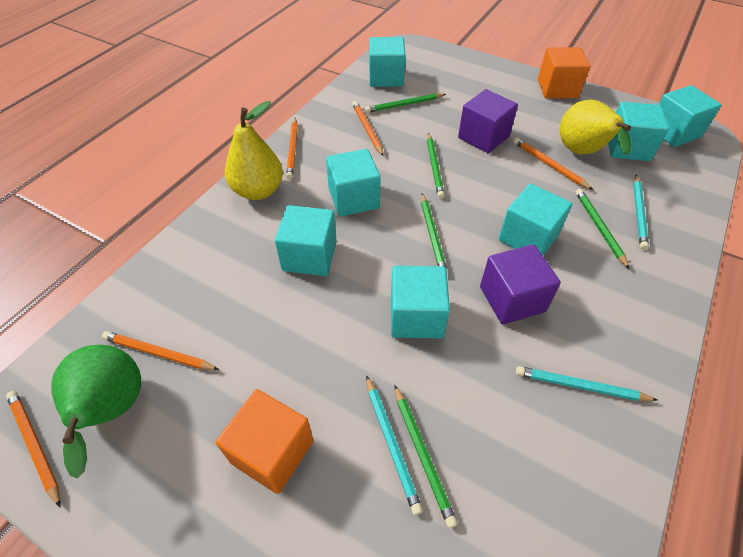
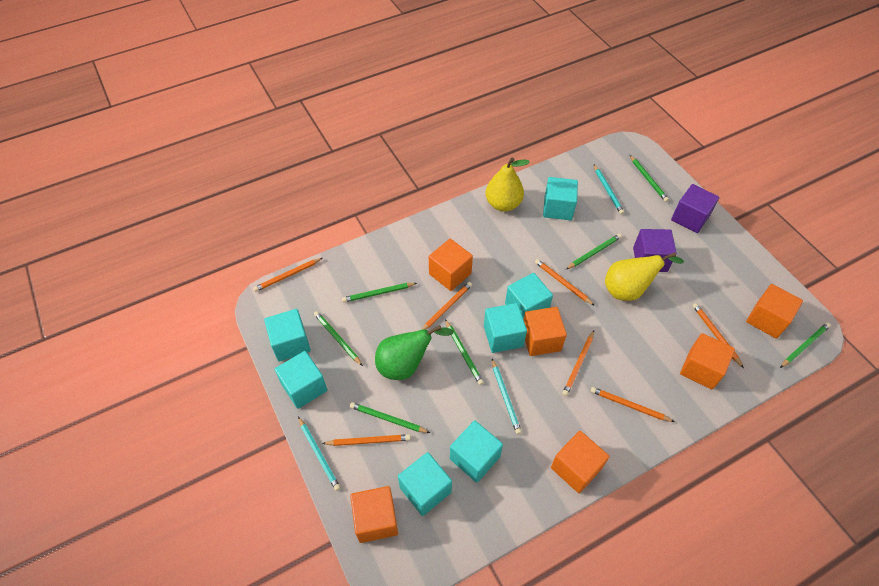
green pencil: [365,93,446,113] [395,385,457,528] [421,194,448,273] [427,133,445,199] [576,189,629,269] = 5 -> [314,311,363,366] [342,283,417,303] [350,402,430,433] [445,319,484,385] [566,234,622,269] [630,155,669,202] [780,322,831,368] = 7
orange cube: [215,389,314,494] [538,47,590,98] = 2 -> [350,486,398,543] [429,239,473,291] [524,307,567,356] [551,431,609,493] [680,333,735,390] [746,284,803,339] = 6
orange pencil: [6,391,61,507] [102,331,219,370] [286,118,298,179] [352,101,383,156] [514,138,593,190] = 5 -> [253,258,323,292] [322,434,411,446] [421,282,472,330] [535,259,595,306] [562,330,594,396] [590,387,674,422] [692,303,744,368] = 7

